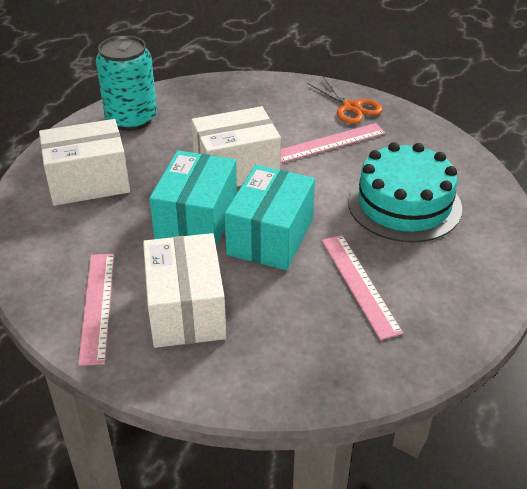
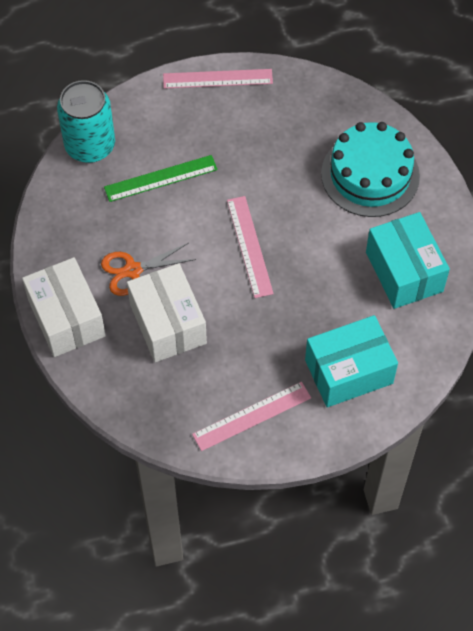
green ruler: none = 0 -> [104,155,218,202] = 1
white box: [39,119,130,206] [143,233,226,348] [191,106,281,186] = 3 -> [22,257,106,357] [127,263,207,362] = 2

